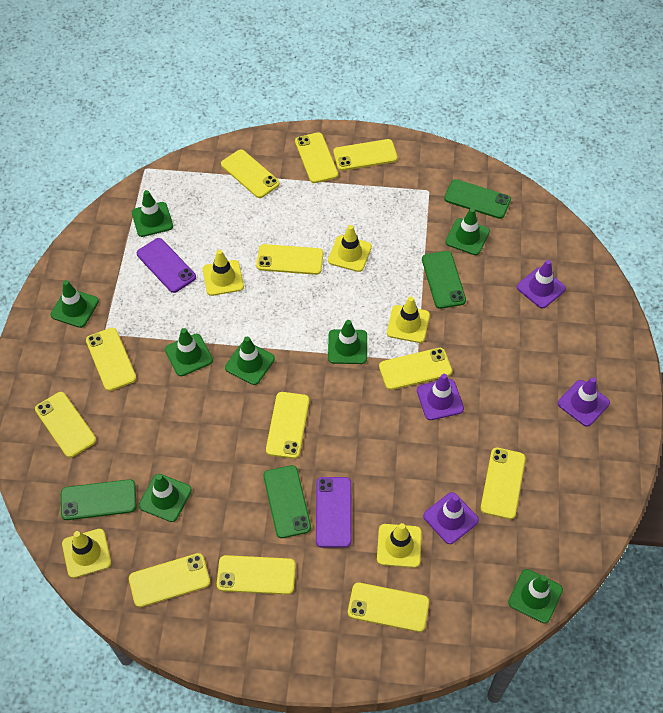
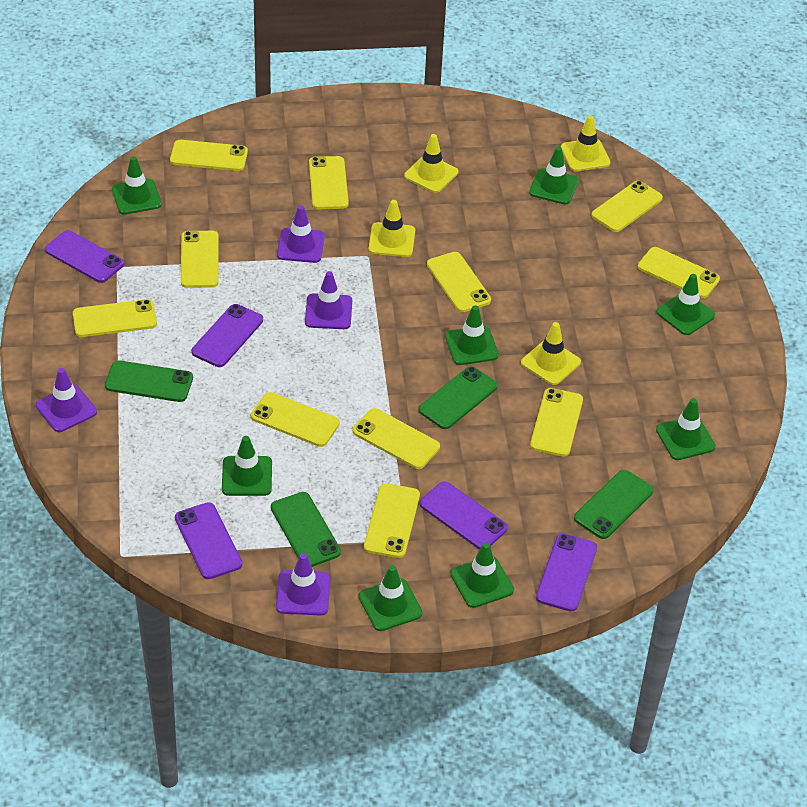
purple phone: [137,238,196,293] [316,477,352,548] = 2 -> [45,230,124,283] [175,502,242,579] [191,304,263,367] [420,481,508,549] [536,533,597,612] = 5
yellow phone: [35,392,96,458] [86,328,137,391] [129,553,210,607] [217,555,296,595] [221,149,280,198] [256,244,323,275] [266,392,309,459] [295,132,338,183] [333,139,398,171] [348,583,429,632] [379,348,452,390] [481,448,525,519] = 12 -> [73,299,157,337] [170,140,248,171] [181,231,219,288] [251,392,340,447] [309,156,349,209] [353,408,440,469] [364,483,420,558] [427,252,491,312] [530,388,583,457] [591,181,663,232] [638,247,720,298] = 11
yellow traffic cone: [62,529,111,578] [203,250,244,296] [328,225,372,272] [377,523,422,568] [387,297,430,343] = 5 -> [369,200,415,257] [404,134,458,193] [521,322,581,385] [561,115,610,171] = 4

